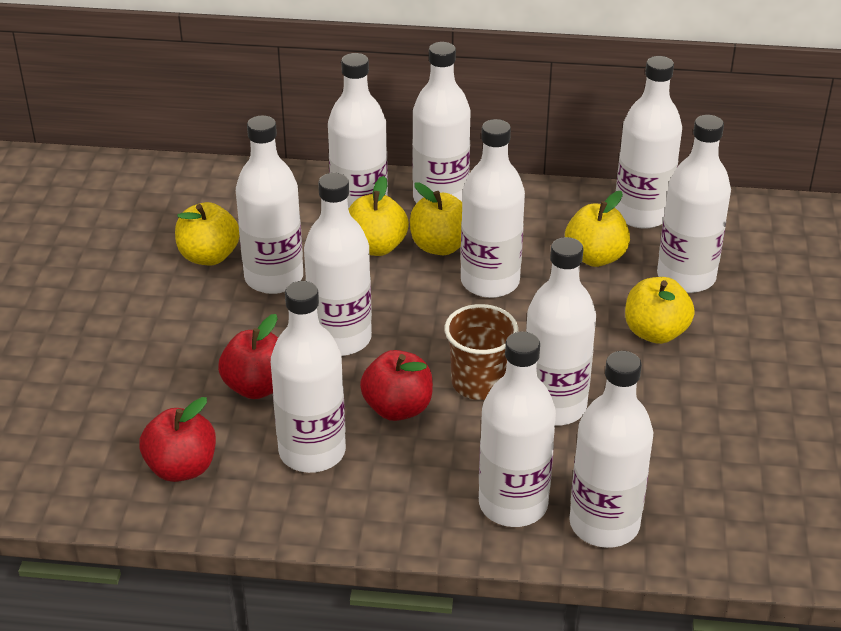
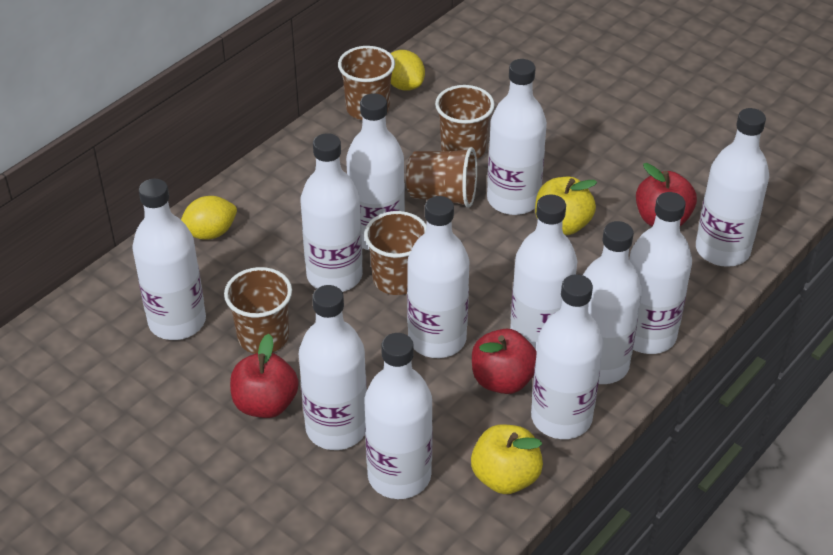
brown cup: [444,304,518,400] = 1 -> [224,267,292,354] [338,46,395,120] [364,211,426,295] [406,147,477,208] [435,85,495,159] = 5
white bottle: [236,115,303,294] [271,281,346,473] [304,173,372,356] [328,53,388,209] [412,42,470,203] [461,119,525,298] [479,331,556,527] [526,237,596,426] [569,351,653,548] [615,56,682,229] [657,115,731,293] = 11 -> [132,179,206,340] [299,285,367,450] [301,133,363,292] [346,93,405,250] [364,333,433,499] [407,196,469,358] [487,59,547,215] [510,194,577,351] [531,274,604,439] [583,221,642,384] [629,192,692,354] [696,108,769,267] = 12
yellow apple: [175,202,239,265] [349,176,409,256] [410,182,462,255] [565,191,630,267] [625,277,695,344] = 5 -> [471,424,543,494] [535,177,597,235] = 2
yellow lemon: none = 0 -> [181,196,237,240] [390,50,425,91] = 2

